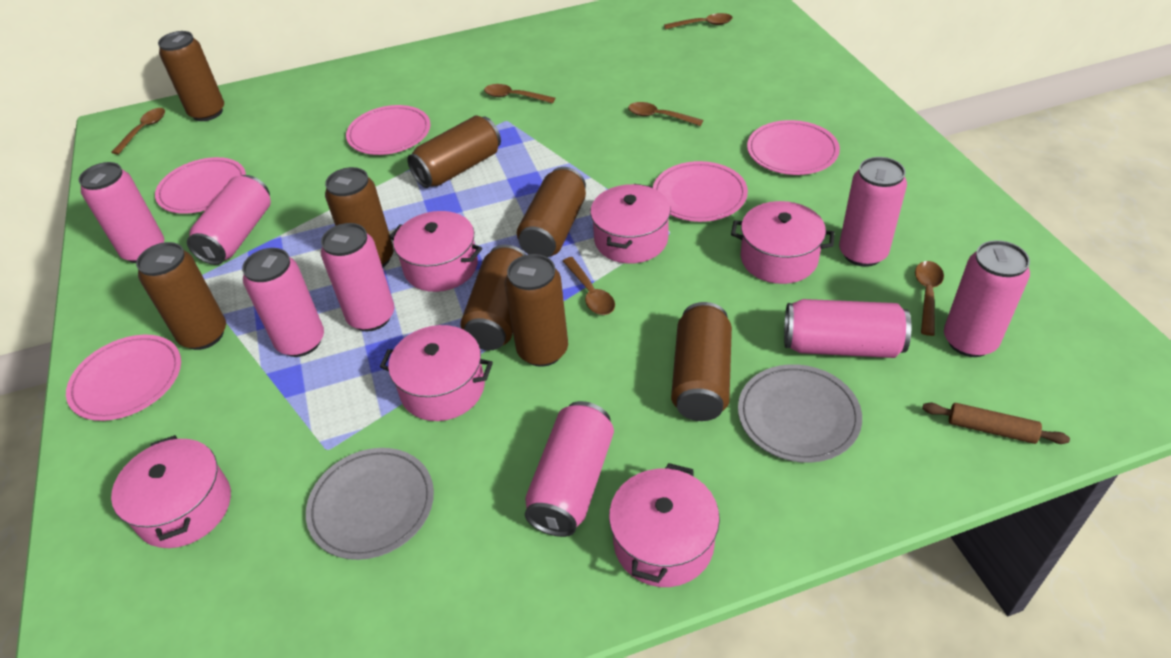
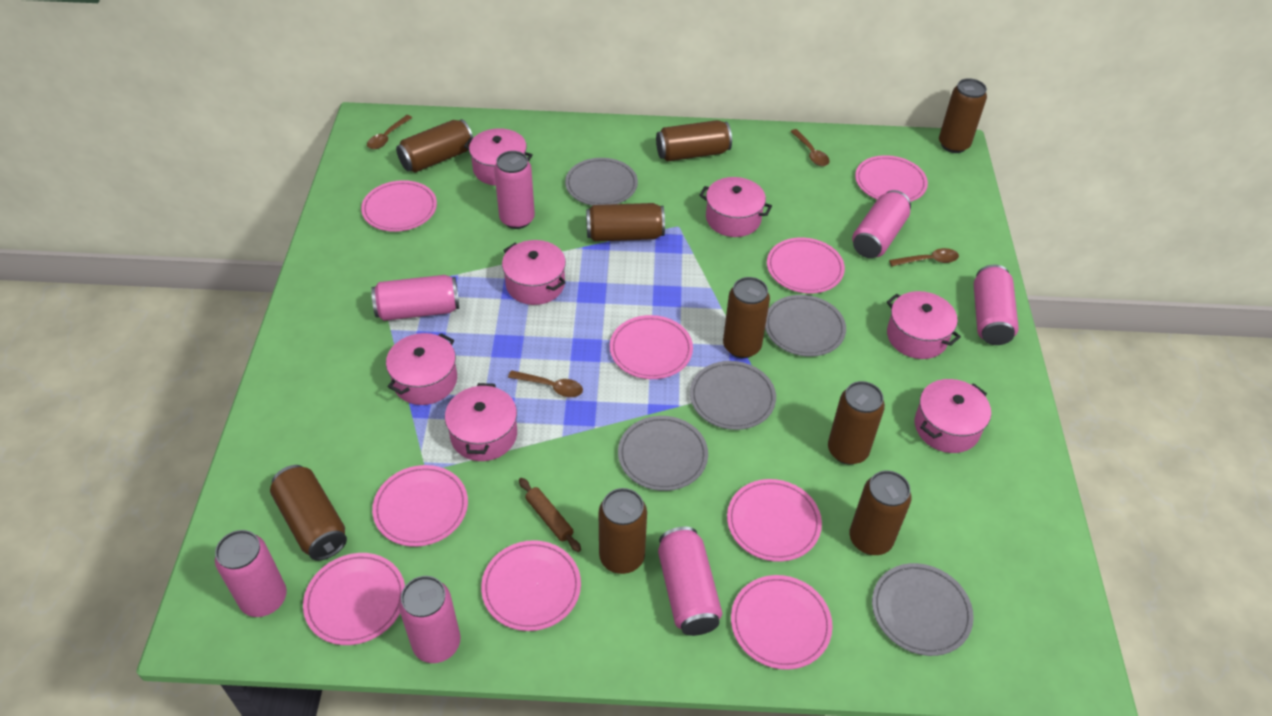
brown can: [136,242,226,350] [158,31,224,121] [325,167,394,268] [407,116,501,188] [461,244,526,350] [504,254,568,367] [517,167,586,257] [671,302,732,421] = 8 -> [270,465,347,561] [396,119,473,173] [586,203,665,242] [599,488,647,574] [656,120,732,161] [723,277,770,358] [828,381,885,465] [849,470,911,555] [939,78,987,153] = 9
brown spoon: [111,108,165,155] [484,84,555,103] [562,257,615,315] [628,102,703,126] [664,13,732,29] [915,261,944,336] = 6 -> [367,115,412,149] [508,370,583,397] [790,129,830,166] [889,248,959,266] = 4
grey plate: [306,448,434,560] [738,364,862,463] = 2 -> [565,158,638,206] [618,416,708,491] [690,361,776,430] [765,295,846,357] [872,563,974,656] = 5
pink can: [79,162,164,263] [187,175,271,265] [242,248,324,357] [321,223,394,331] [525,401,614,537] [784,299,911,358] [839,157,907,267] [944,240,1030,357] = 8 -> [215,530,287,617] [371,275,459,321] [399,576,460,663] [494,151,535,229] [658,527,722,636] [852,190,911,258] [974,265,1019,345] = 7
pink plate: [66,335,181,421] [155,157,246,214] [346,105,430,155] [653,161,748,222] [747,120,840,175] = 5 -> [303,553,405,645] [361,180,437,232] [372,465,468,547] [481,540,581,631] [610,315,693,379] [727,479,822,562] [731,575,833,670] [767,237,845,294] [855,155,928,202] = 9
pink pot: [111,435,231,548] [380,325,493,421] [389,211,482,292] [590,184,671,264] [609,463,720,587] [731,201,835,284] = 6 -> [386,333,457,405] [445,383,517,461] [464,128,533,186] [502,240,566,305] [699,177,772,237] [887,291,961,359] [915,379,991,453] = 7

